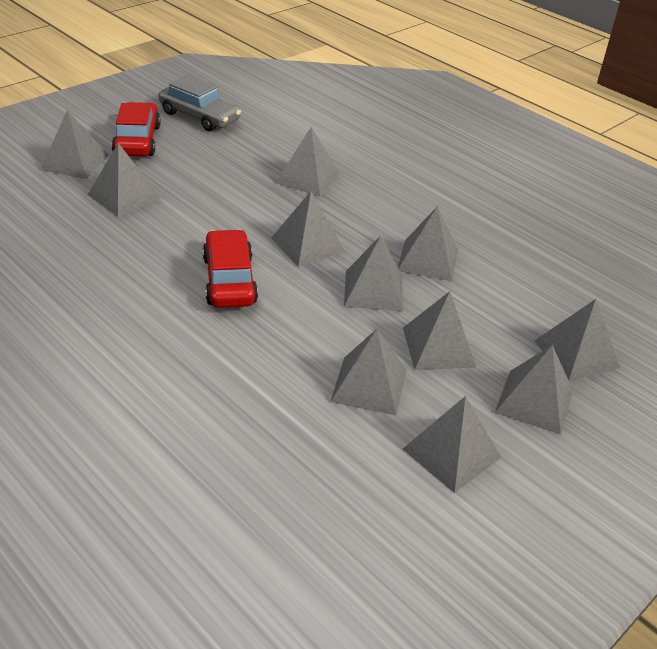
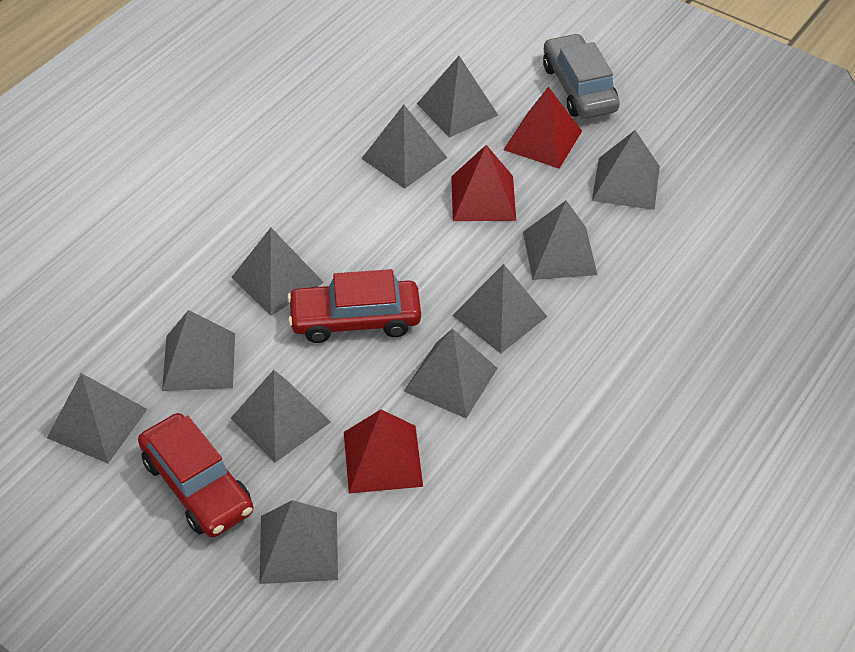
red pyramid: none = 0 -> [344,410,423,493] [451,145,516,221] [504,87,582,169] = 3

